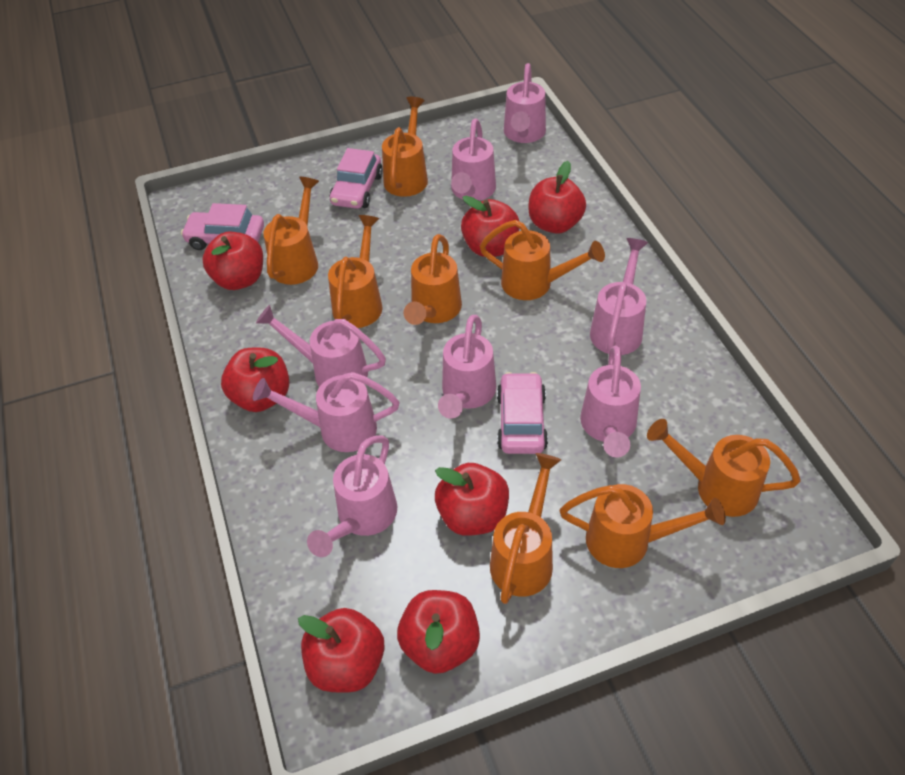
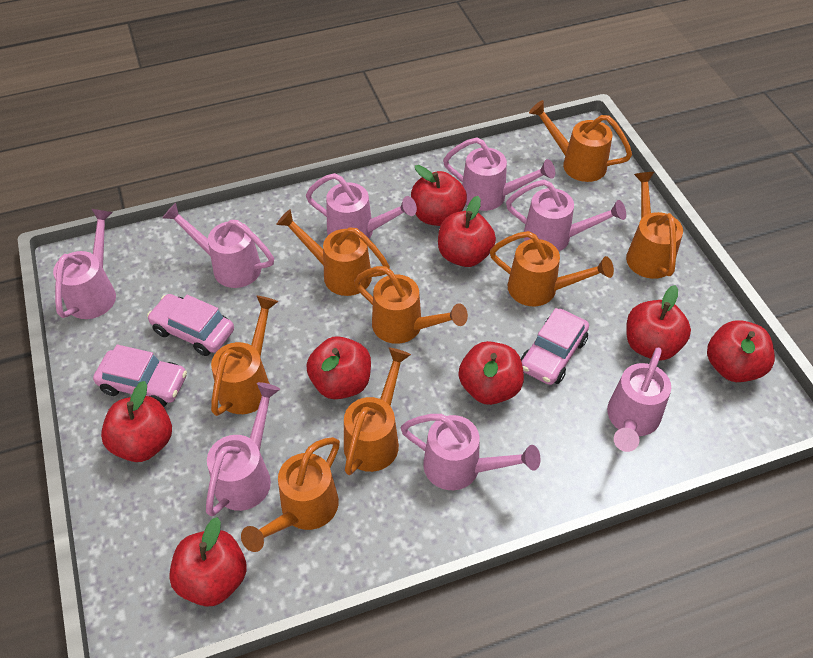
red apple: [202,232,263,290] [221,347,289,412] [298,608,385,693] [397,590,480,674] [435,463,509,536] [461,196,519,257] [528,161,586,234] = 7 -> [101,381,172,462] [169,517,247,607] [306,336,371,399] [411,165,467,226] [438,196,496,267] [459,341,524,405] [626,285,691,360] [707,320,775,382] = 8

